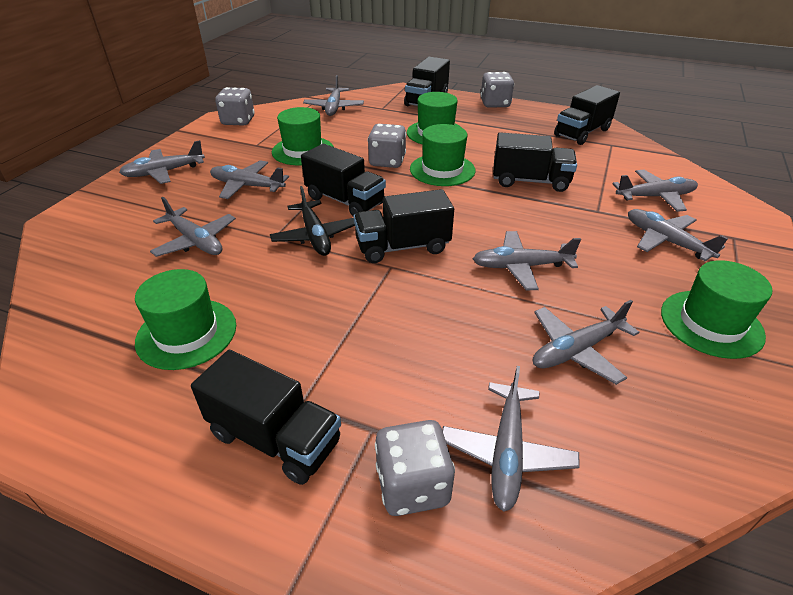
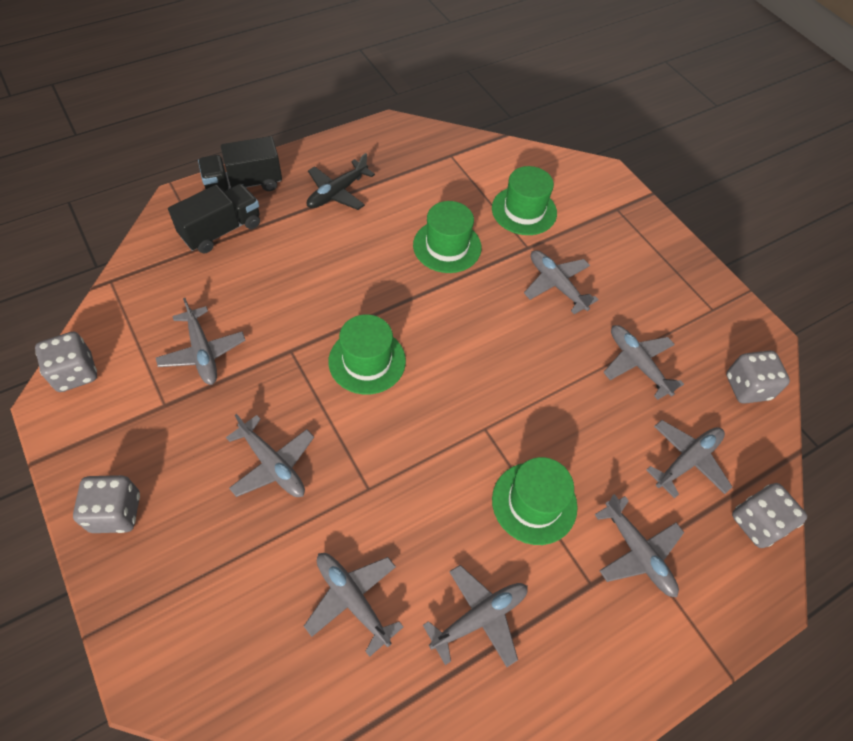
black truck: [191,350,341,485] [301,144,386,216] [353,189,454,263] [404,57,450,106] [493,132,577,192] [554,85,620,145] = 6 -> [168,184,260,253] [198,136,282,192] = 2
green hat: [135,269,236,370] [272,107,334,165] [407,92,462,144] [410,124,475,186] [661,260,772,359] = 5 -> [328,314,406,395] [413,201,482,273] [492,166,557,235] [492,457,578,545] = 4
grey plane: [119,140,205,184] [150,197,236,257] [210,160,289,199] [303,75,364,116] [442,366,580,512] [473,231,581,290] [533,300,639,385] [612,170,698,212] [628,209,728,261] = 9 -> [156,298,245,385] [226,414,314,497] [304,553,403,657] [423,565,528,667] [524,250,599,314] [594,494,684,597] [603,325,684,400] [646,420,732,498] = 8

